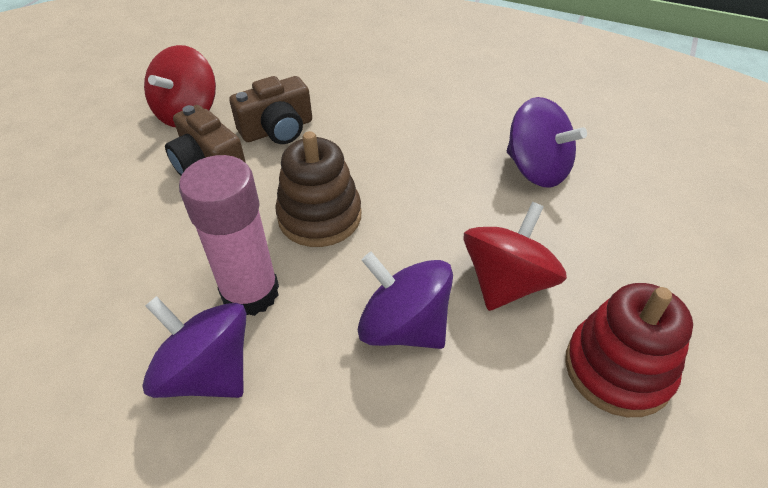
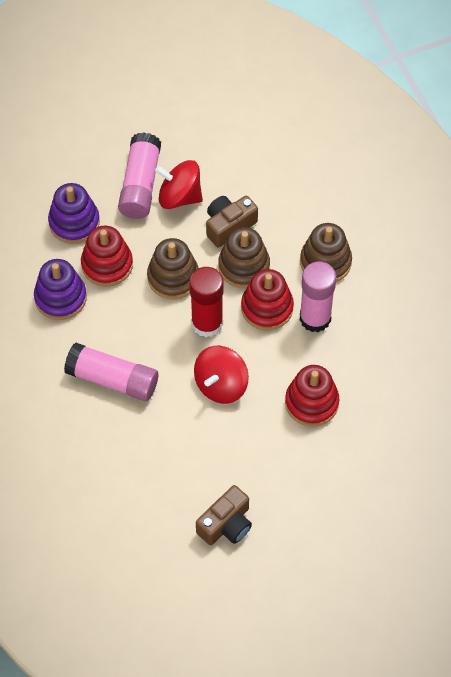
brown stacking toy: [275,131,361,247] = 1 -> [147,238,199,300] [218,227,270,288] [300,223,352,282] = 3
pink glue stick: [179,155,279,316] = 1 -> [64,343,158,401] [118,132,161,219] [300,262,336,332] = 3
purple spinning top: [142,296,246,398] [358,252,453,349] [507,97,587,188] = 3 -> none = 0
purple stacking toy: none = 0 -> [34,259,87,320] [48,183,100,244] = 2
red glue stick: none = 0 -> [189,267,224,337] = 1
red stacking toy: [565,283,693,417] = 1 -> [81,226,133,287] [241,269,294,330] [285,365,339,427] = 3

